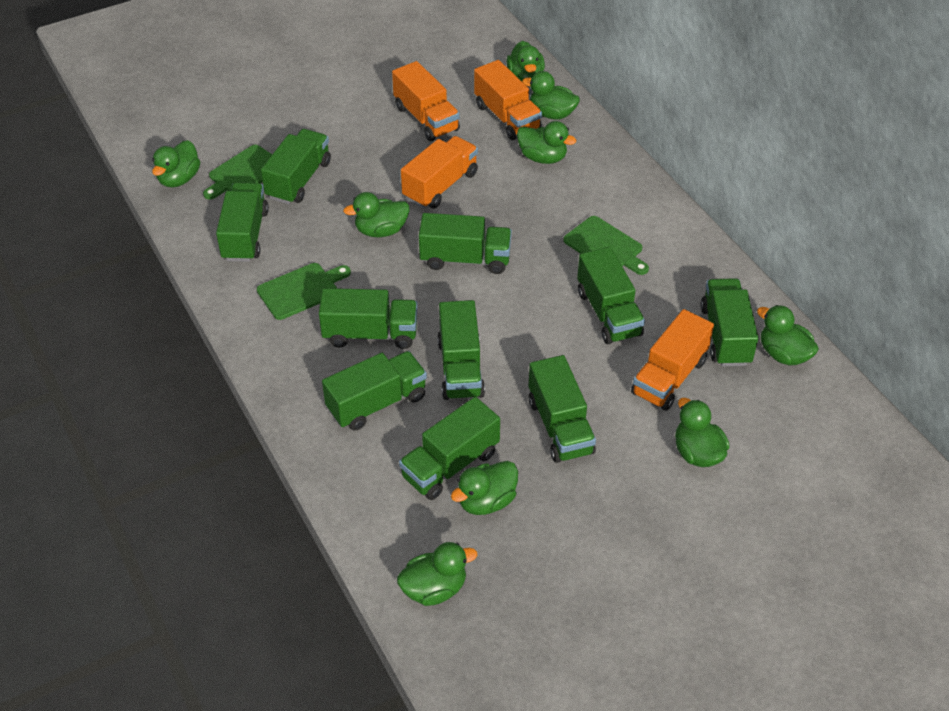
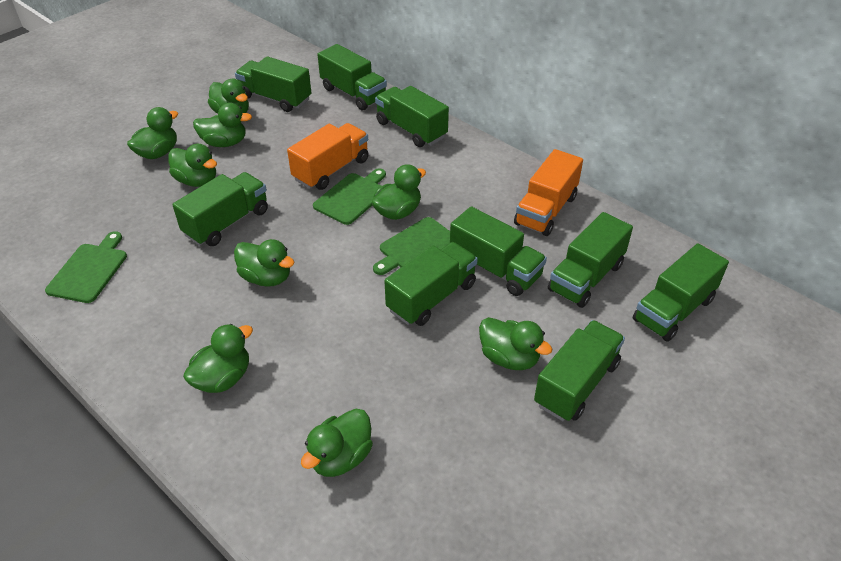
green truck: [216,182,269,262] [261,129,331,204] [319,288,418,349] [322,351,427,431] [399,397,500,500] [419,213,512,274] [437,300,485,400] [529,355,596,463] [577,247,645,344] [701,278,758,366] = 10 -> [172,172,268,246] [235,56,311,112] [317,44,387,111] [375,86,449,147] [384,242,478,326] [450,206,547,296] [534,320,625,421] [548,212,633,308] [633,243,729,342] = 9
orange truck: [392,61,460,141] [401,136,478,209] [474,60,542,140] [631,309,714,411] = 4 -> [287,123,369,190] [514,149,583,236] = 2

